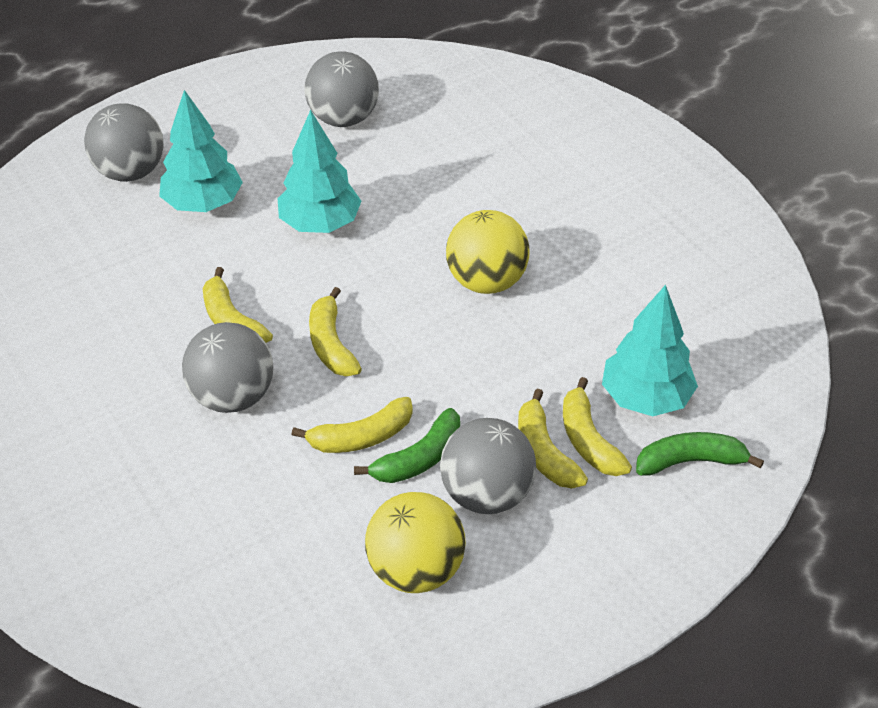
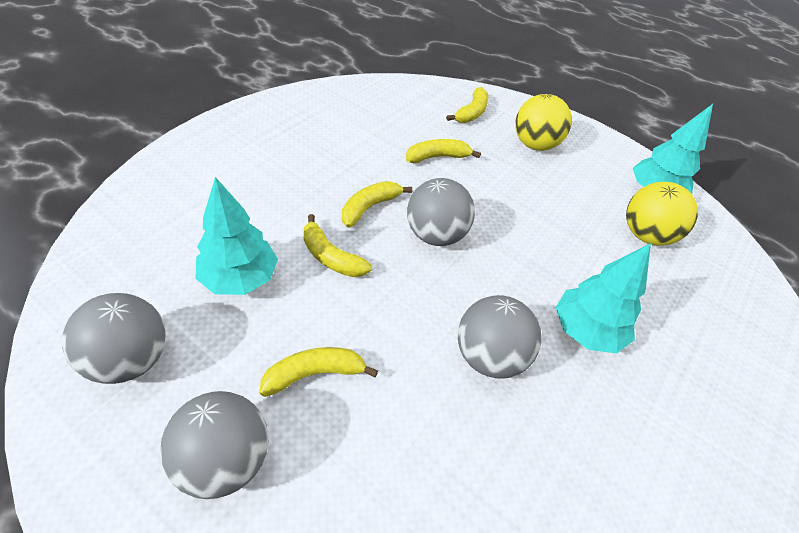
green banana: [354,408,460,483] [636,432,764,476] = 2 -> none = 0

